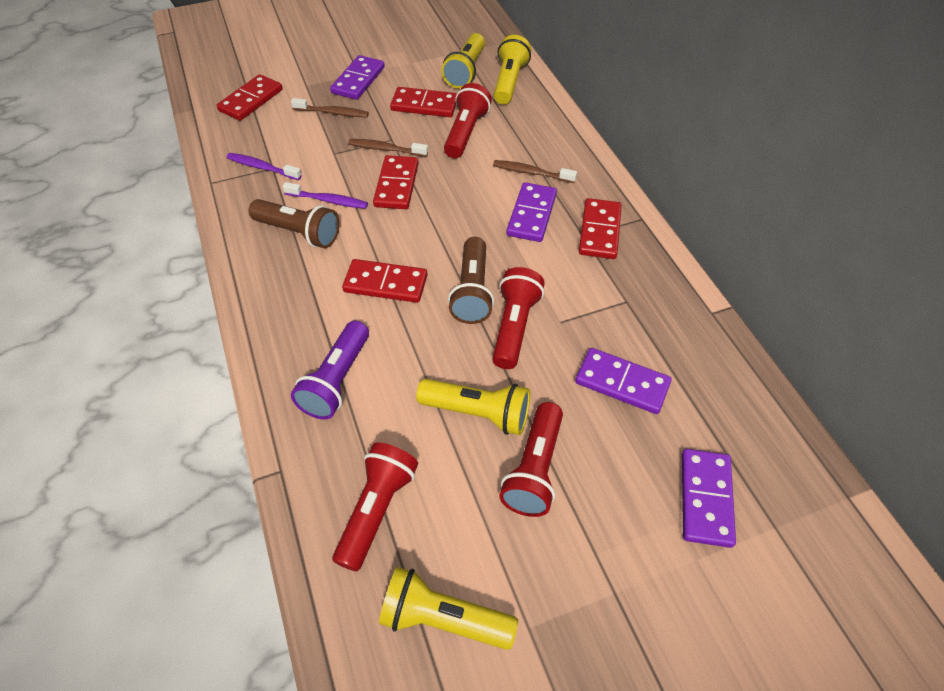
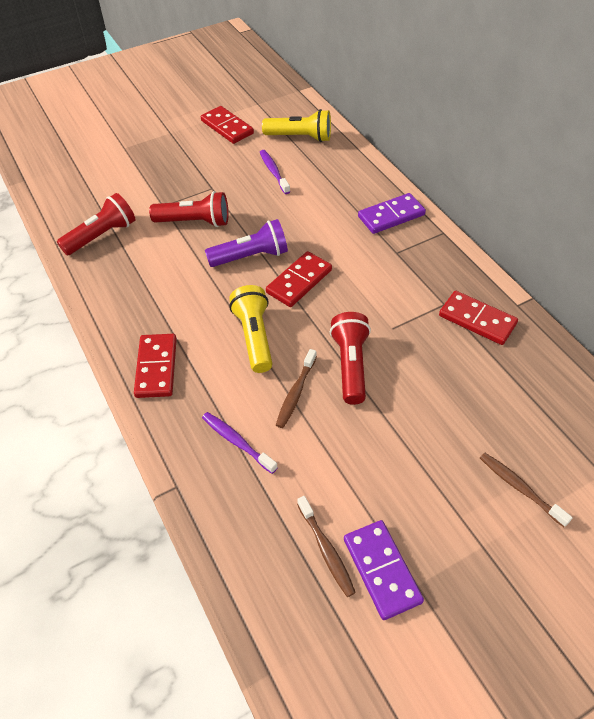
brown flashlight: [249,199,340,248] [448,237,494,324] = 2 -> none = 0
purple domino: [330,55,385,100] [506,182,557,242] [575,348,672,414] [682,449,736,548] = 4 -> [344,520,424,620] [358,193,426,234] = 2
red domino: [217,74,283,121] [342,259,427,303] [373,155,419,209] [390,87,457,117] [579,198,622,259] = 5 -> [134,334,177,398] [201,106,254,144] [266,251,332,307] [439,291,518,345] = 4
red flashlight: [333,442,418,572] [444,83,492,158] [492,267,545,369] [499,402,563,517] = 4 -> [57,193,135,255] [149,191,228,227] [330,312,371,405] = 3
yellow flashlight: [379,567,518,650] [416,379,530,435] [441,33,485,89] [494,35,531,105] = 4 -> [229,285,273,373] [262,109,331,142] = 2

